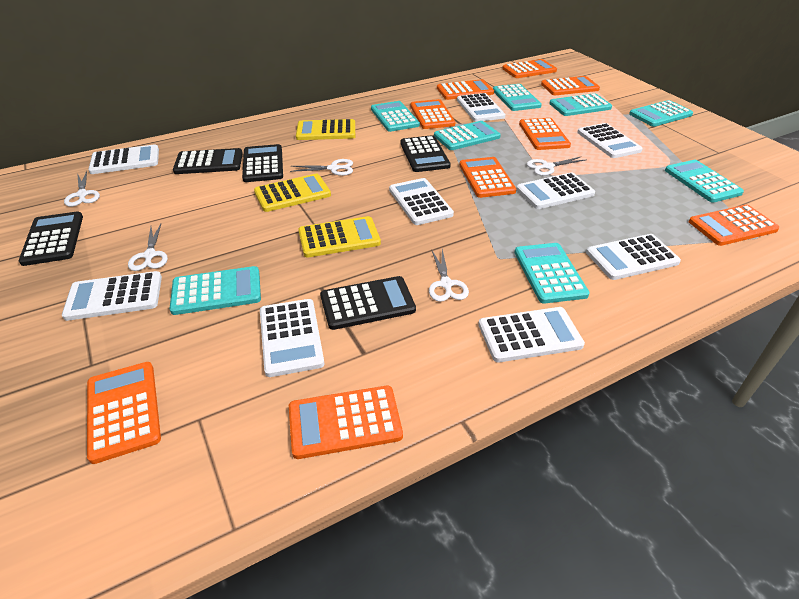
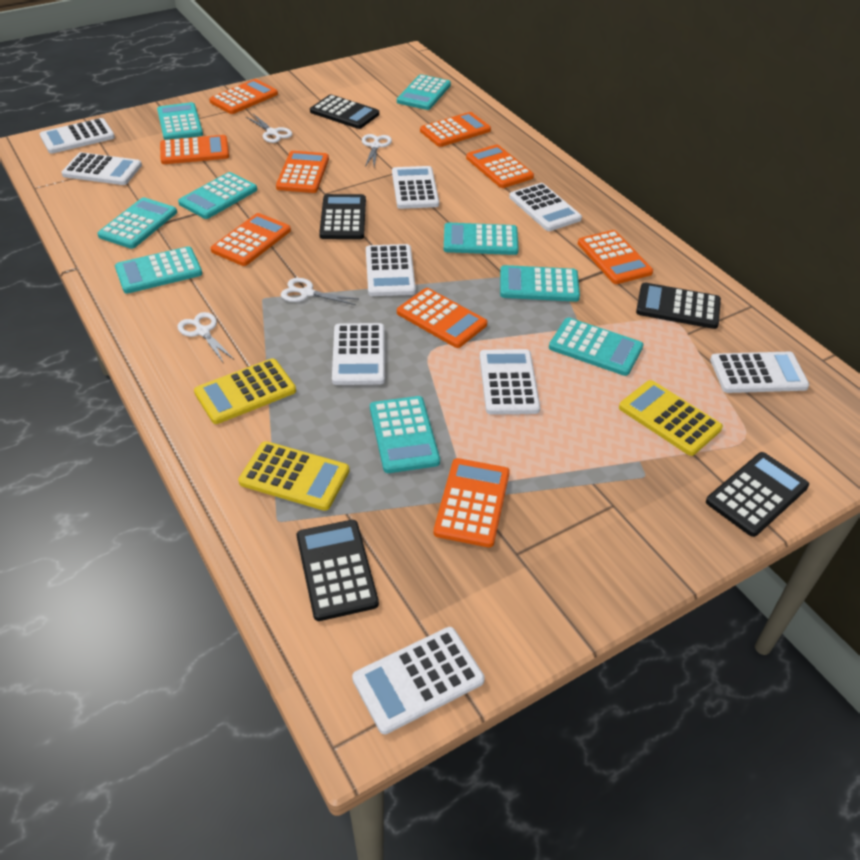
turquoise calculator: [169,266,261,315] [371,101,420,132] [434,121,501,150] [493,84,542,111] [514,243,590,303] [549,93,612,116] [629,100,693,127] [665,160,744,203] = 8 -> [97,197,177,249] [115,246,202,294] [157,102,203,140] [178,172,257,219] [370,396,440,473] [397,74,451,110] [444,223,519,255] [500,265,580,302] [549,318,644,376] = 9
white scissors: [64,171,100,207] [128,224,168,271] [290,159,353,176] [429,249,469,302] [527,156,585,176] = 5 -> [178,312,234,364] [246,114,292,143] [281,278,358,305] [362,134,392,167] = 4

